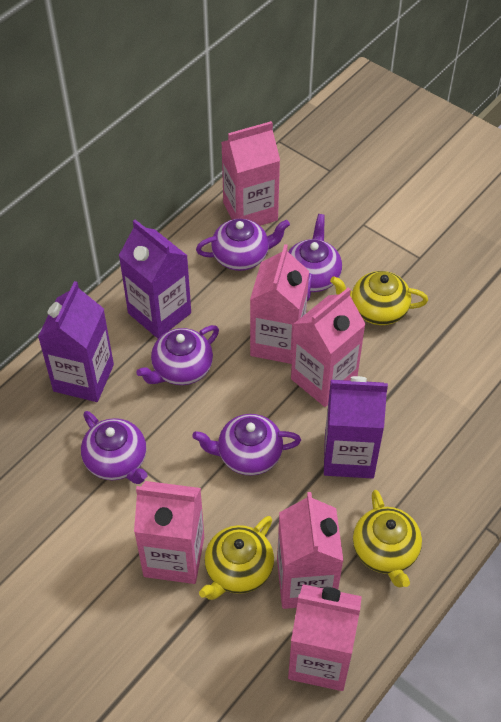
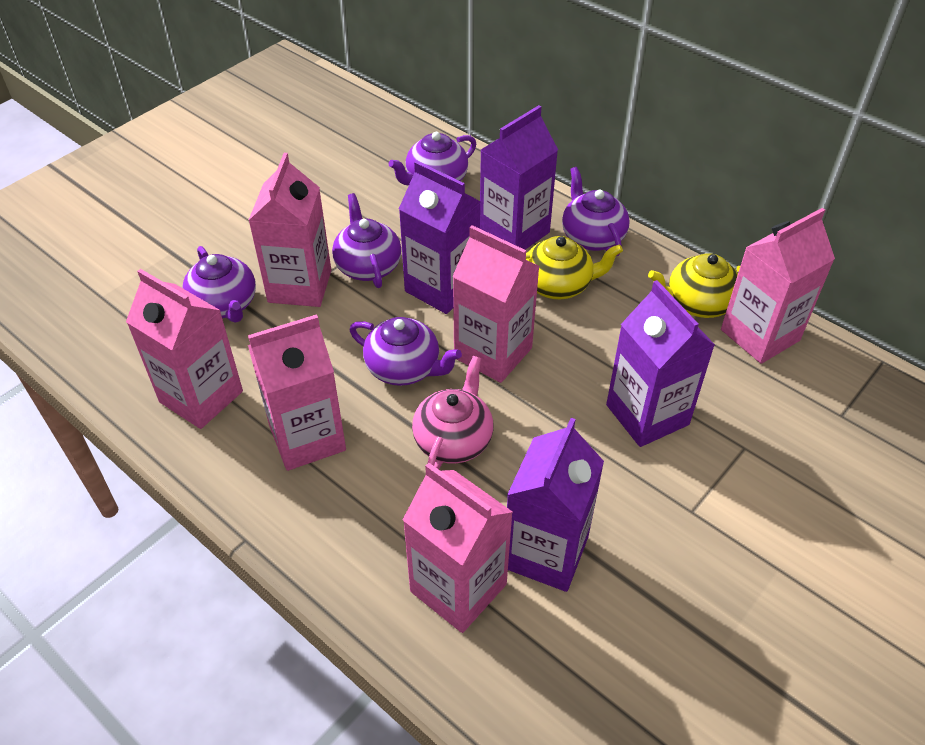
pink teapot: none = 0 -> [412,356,493,469] = 1
purple carton: [38,281,114,402] [119,220,191,338] [324,376,388,478] = 3 -> [399,161,481,314] [480,105,558,250] [507,418,604,592] [606,280,715,447] = 4
yellow teapot: [199,516,274,600] [330,271,428,325] [353,490,422,587] = 3 -> [526,236,623,300] [648,253,740,318] = 2

